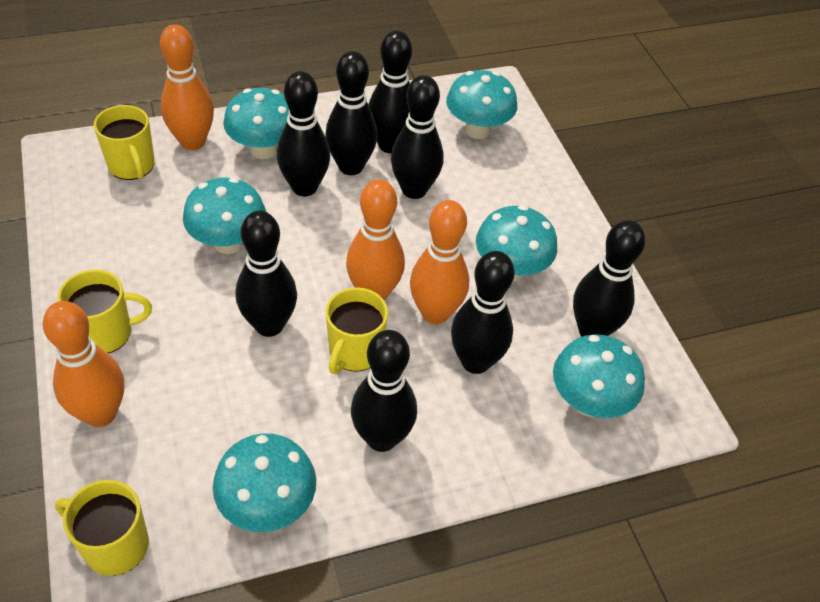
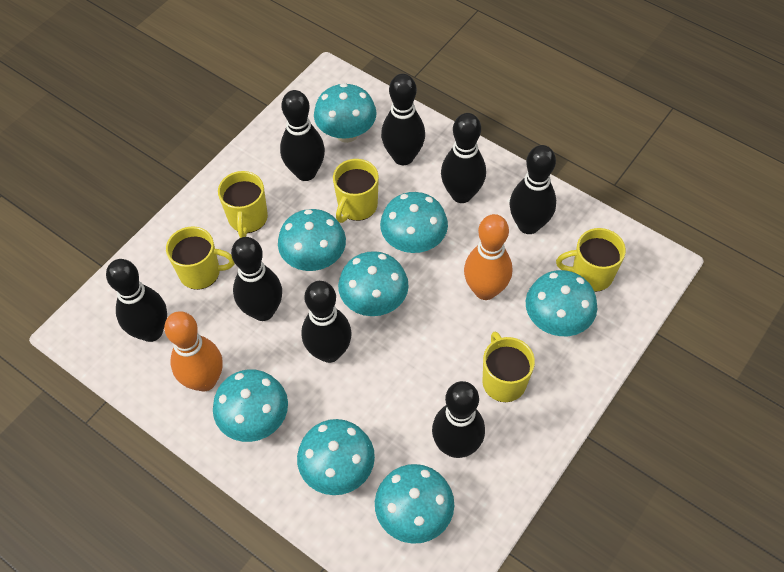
orange bowling pin: [42,301,124,427] [160,24,214,150] [346,179,405,301] [410,200,469,324] = 4 -> [164,311,223,391] [464,214,512,300] = 2
turquoise mushroom: [183,177,266,254] [213,433,316,532] [223,88,289,159] [446,70,517,139] [476,205,557,282] [553,334,645,418] = 6 -> [213,369,288,442] [278,209,346,271] [297,419,375,495] [314,83,377,143] [338,251,409,316] [375,464,454,544] [380,192,448,253] [526,270,597,336] = 8
yellow mug: [55,480,149,576] [58,270,152,353] [94,105,155,180] [326,287,388,374] = 4 -> [166,226,235,290] [218,171,268,238] [333,159,379,223] [482,332,535,402] [556,228,626,292] = 5

